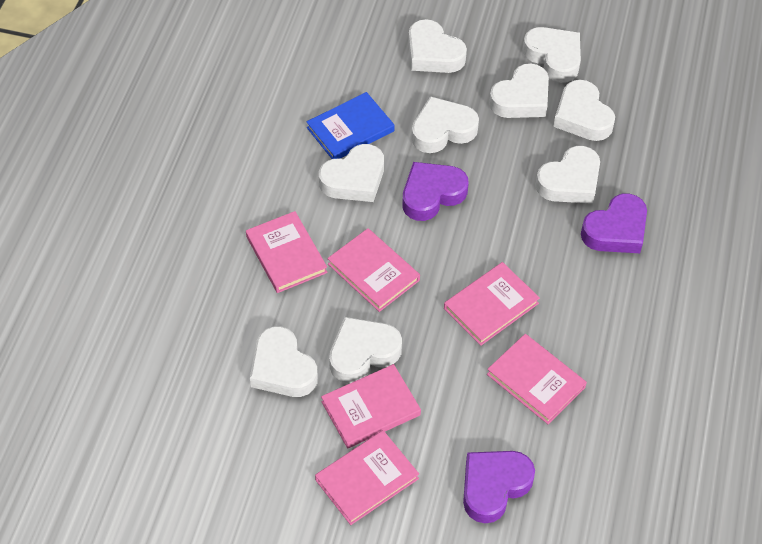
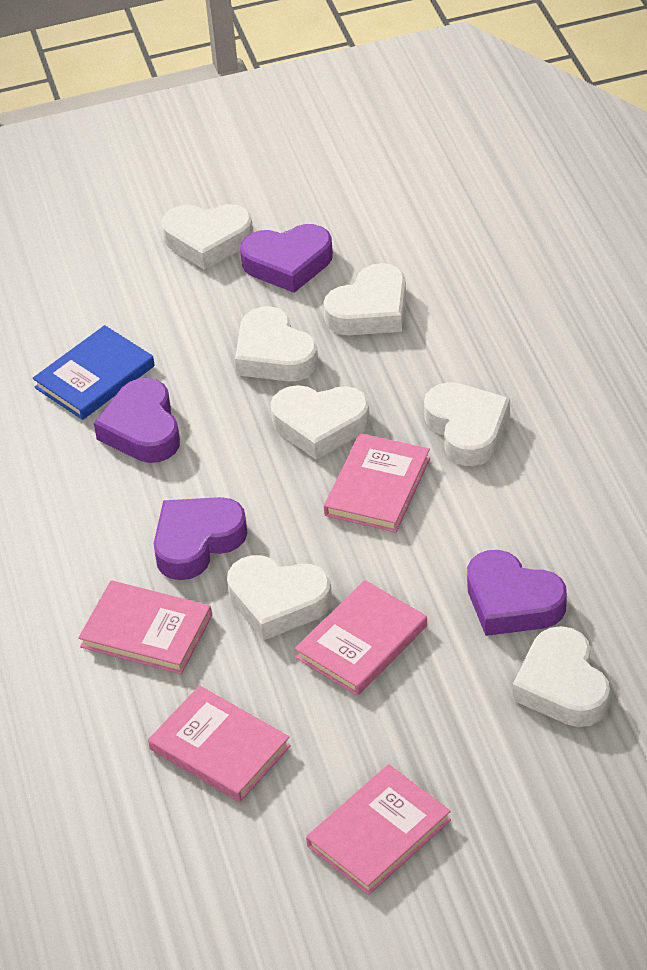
pink book: [246,211,328,293] [315,430,419,525] [321,364,421,448] [327,228,420,312] [444,262,540,346] [487,334,587,424] = 6 -> [78,581,212,674] [148,685,291,802] [295,580,427,696] [306,764,451,895] [324,433,430,532] = 5
purple heart: [403,162,469,221] [463,451,535,523] [581,193,647,253] = 3 -> [94,378,180,463] [154,497,248,580] [240,224,333,293] [467,550,567,636] = 4
white heart: [250,326,318,397] [319,144,384,202] [329,317,402,383] [408,19,467,73] [411,96,479,153] [489,63,549,118] [523,27,581,83] [535,146,600,204] [553,80,615,141] = 9 -> [161,204,253,270] [227,555,332,641] [235,306,318,382] [270,385,370,460] [323,263,406,335] [424,382,510,466] [513,626,610,727] = 7

